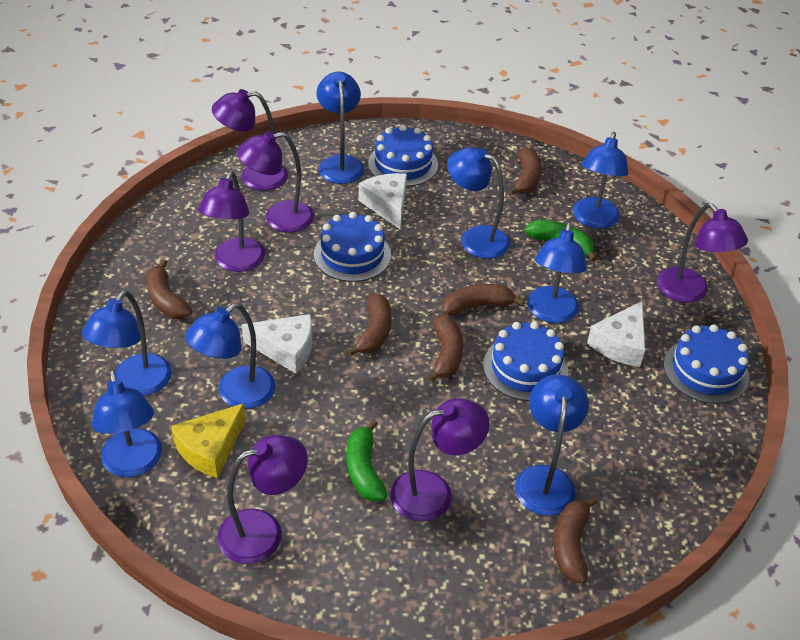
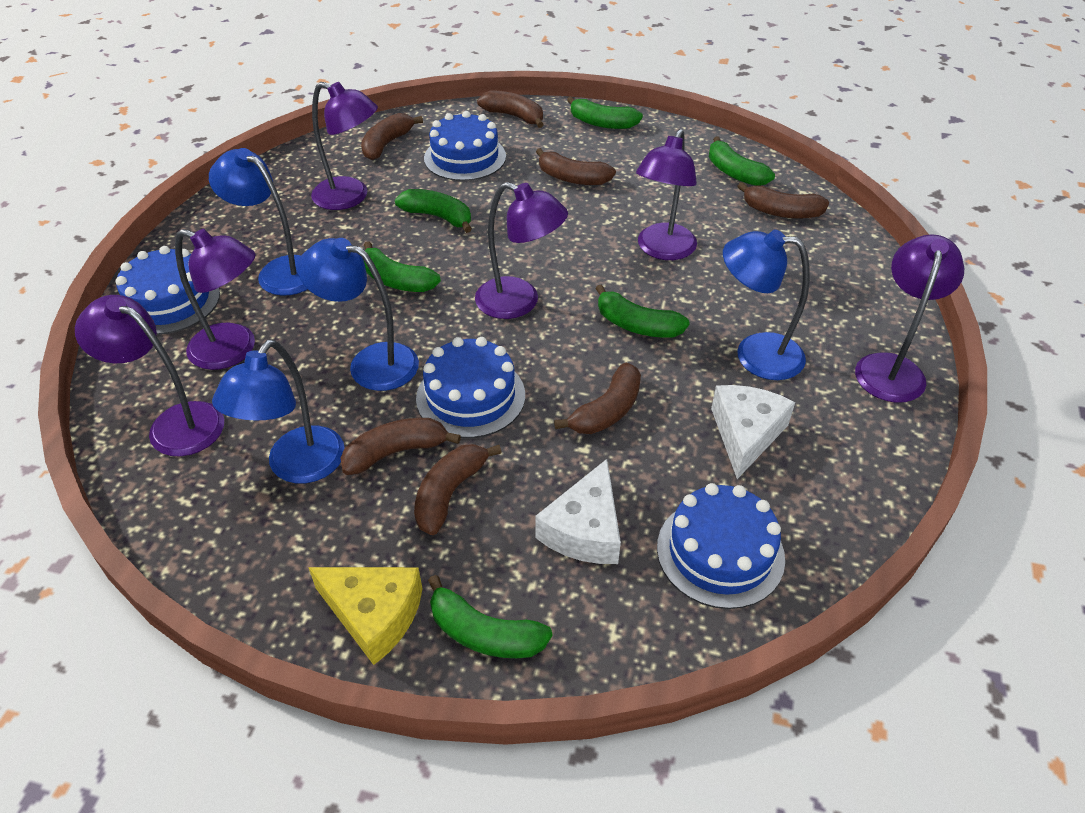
blue lamp: [82,290,172,396] [92,369,162,477] [185,303,275,409] [317,72,364,184] [447,147,510,259] [515,375,589,516] [527,222,587,323] [573,132,629,229] = 8 -> [209,148,308,296] [212,340,344,483] [297,238,419,391] [723,230,810,380] = 4
brown banana: [146,259,192,319] [347,294,392,357] [428,315,463,383] [442,284,525,316] [508,147,542,195] [554,496,598,584] = 6 -> [341,418,461,475] [361,113,423,160] [414,444,502,535] [477,90,544,128] [536,148,616,185] [554,363,641,434] [737,182,829,219] = 7
green banana: [346,420,387,501] [525,220,597,261] = 2 -> [364,242,441,292] [395,189,472,233] [428,575,553,658] [567,96,643,129] [595,284,690,338] [709,137,775,186] = 6
white cheese: [242,314,312,374] [359,173,407,229] [587,301,645,367] = 3 -> [535,459,621,564] [711,385,795,479] = 2

